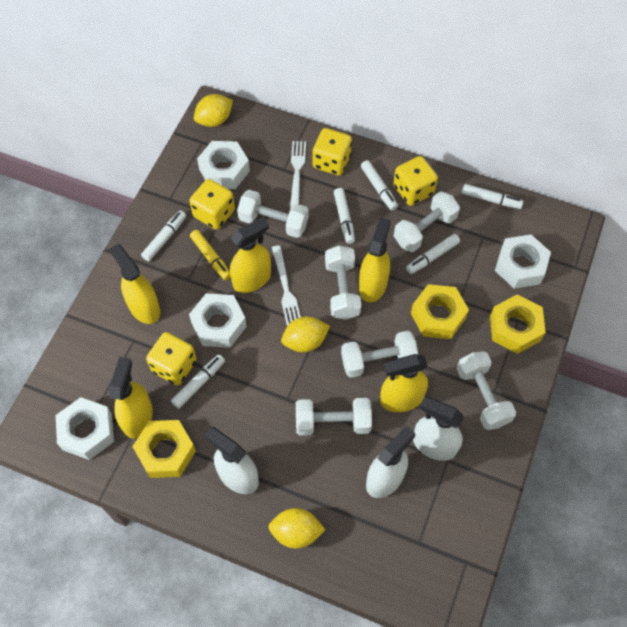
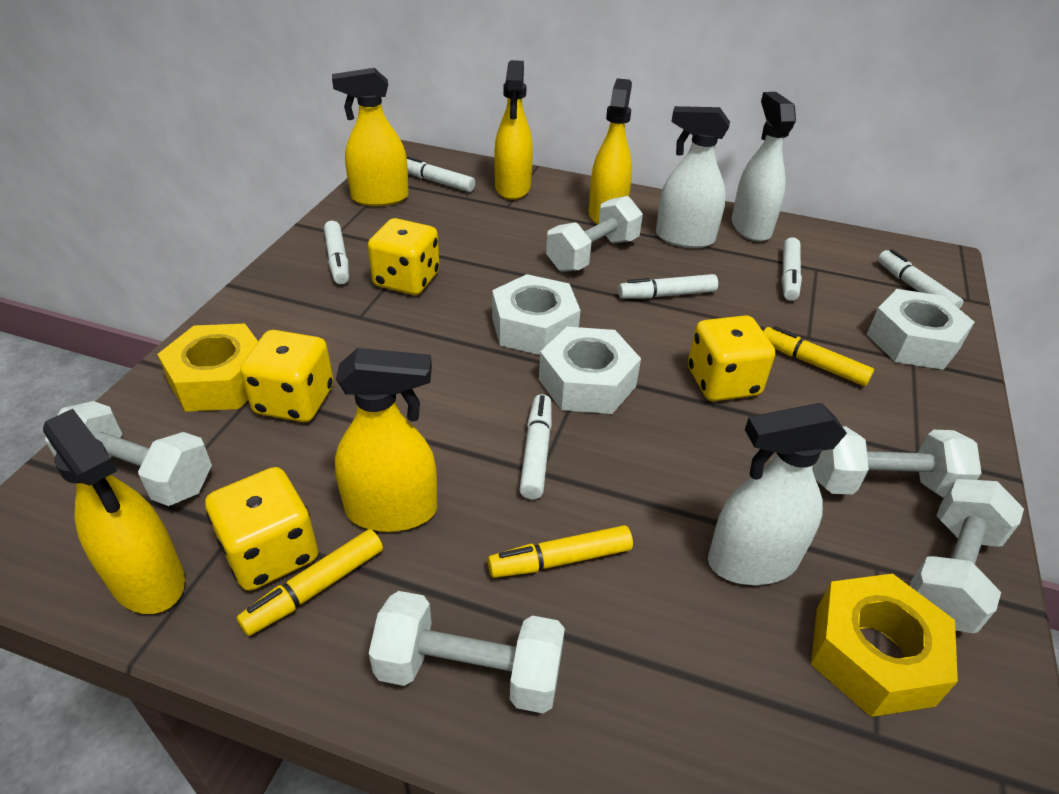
white dumbbell: [237,190,309,238] [296,398,372,436] [325,245,361,320] [341,331,419,378] [394,191,460,252] [457,351,516,430] = 6 -> [45,401,212,506] [369,591,565,713] [546,196,643,272] [813,426,982,497] [910,479,1024,633] = 5
white fork: [272,245,301,326] [290,141,306,210] = 2 -> none = 0
white nut: [55,397,114,460] [189,293,247,348] [197,141,250,189] [495,234,551,289] = 4 -> [492,274,580,355] [539,327,641,414] [867,289,974,370] = 3
yellow lemon: [194,94,233,127] [268,508,325,549] [281,316,330,352] = 3 -> none = 0
yellow marker: [190,230,231,280] = 1 -> [237,529,383,636] [488,525,633,578] [763,326,874,386] = 3
yellow nut: [132,420,196,478] [411,284,469,339] [490,295,546,354] = 3 -> [158,324,258,412] [811,574,958,717] = 2

